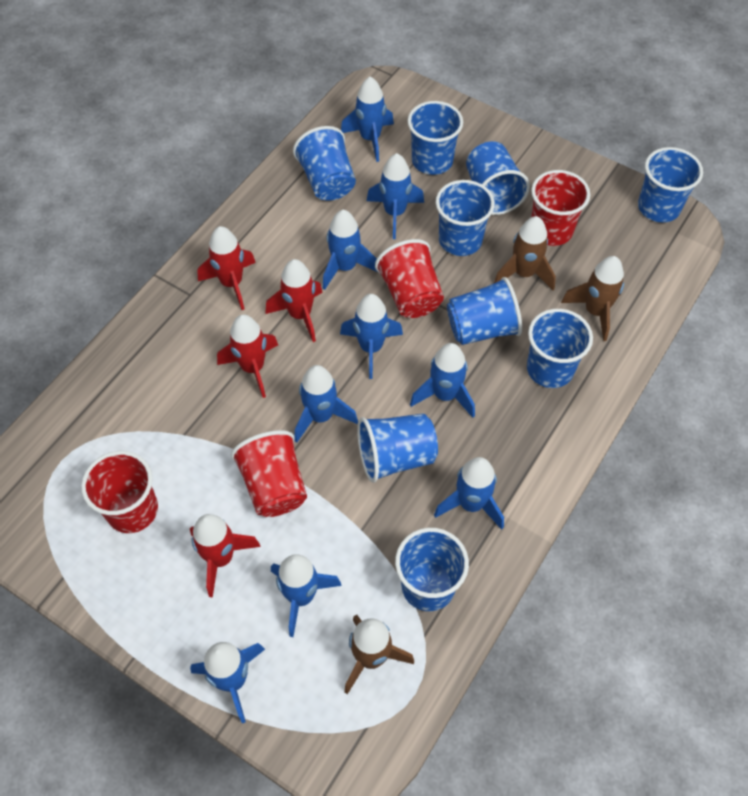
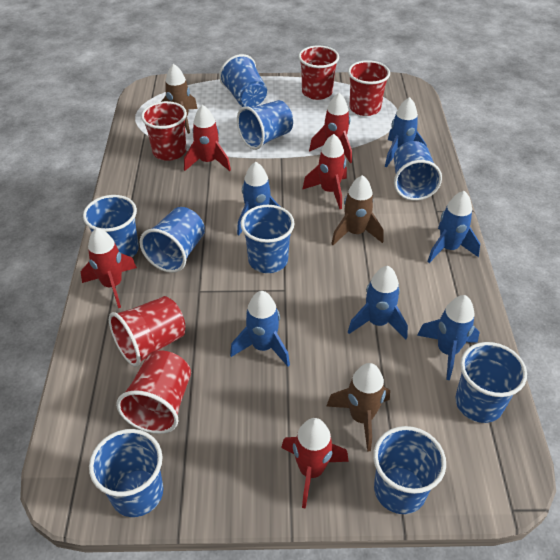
blue rocket: [190,642,265,723] [271,554,342,637] [294,365,358,443] [323,210,377,290] [340,294,403,379] [341,77,394,162] [367,153,424,239] [410,343,475,418] [434,457,504,530] = 9 -> [230,291,290,366] [237,162,279,235] [348,266,408,340] [385,97,427,167] [417,295,480,380] [427,191,480,263] = 6
red cup: [81,451,158,533] [231,430,307,517] [375,239,444,318] [531,170,590,246] = 4 -> [109,296,186,367] [116,350,191,434] [141,101,187,161] [298,46,339,100] [348,60,390,116] = 5
red rocket: [190,514,261,598] [197,226,256,310] [217,314,278,398] [265,259,323,342] = 4 -> [81,227,137,308] [184,105,231,171] [281,418,349,509] [302,134,347,209] [309,93,352,163] = 5

